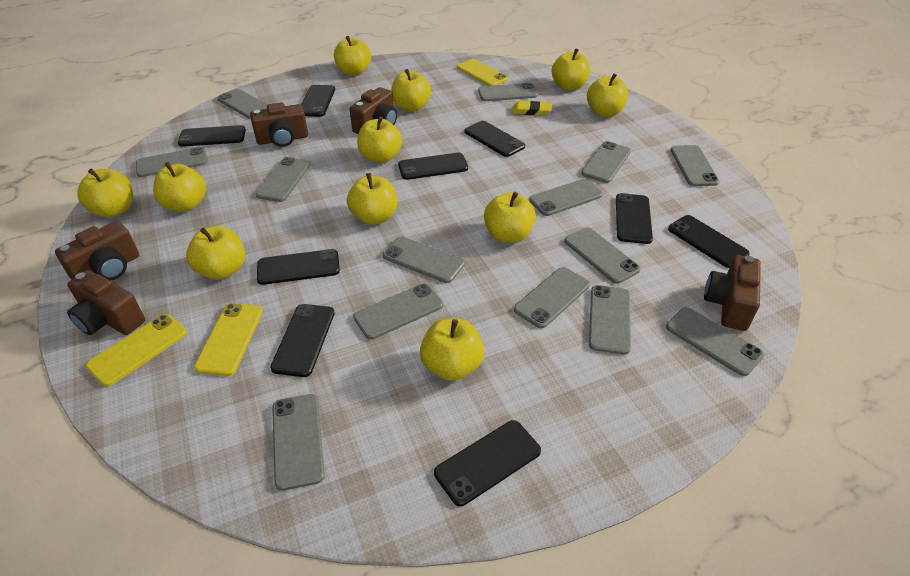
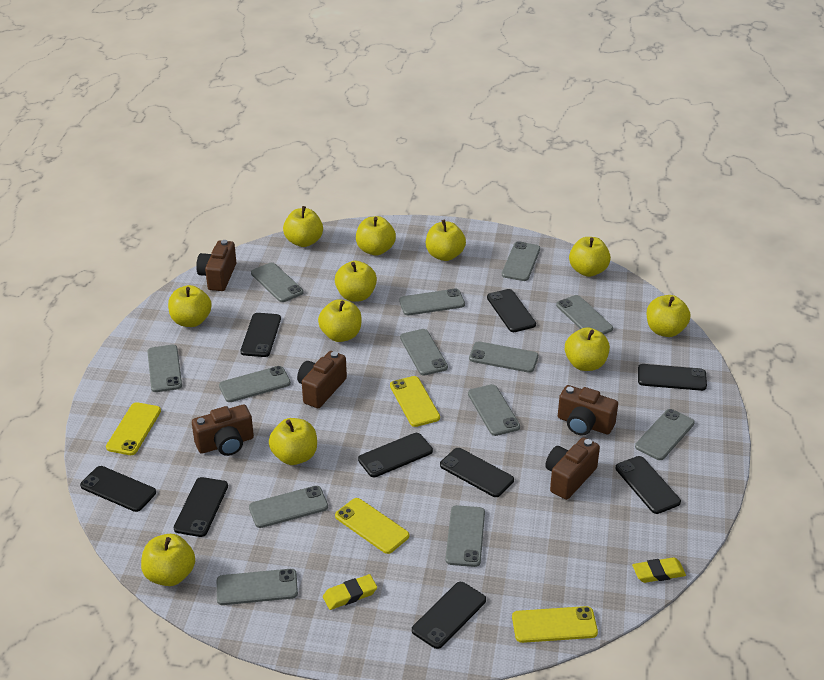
grey phone: [136,147,207,177] [217,89,268,119] [256,157,310,202] [272,394,325,491] [353,283,443,340] [383,237,465,283] [478,83,538,101] [514,267,590,329] [529,179,603,216] [564,227,641,284] [581,141,631,183] [589,285,631,355] [666,307,764,376] [671,145,719,186] = 14 -> [147,345,182,392] [217,569,298,605] [219,366,291,402] [249,486,328,528] [251,262,304,302] [399,288,465,315] [400,329,448,375] [445,505,485,567] [468,384,520,436] [469,341,538,373] [502,241,540,281] [556,295,613,335] [635,409,695,460] = 13
yellow eraser: [512,101,552,116] = 1 -> [323,574,377,610] [632,557,686,583] = 2
yellow phone: [86,314,187,387] [194,303,263,376] [457,59,508,86] = 3 -> [106,402,161,455] [335,498,409,554] [390,376,440,427] [512,606,598,643] = 4

